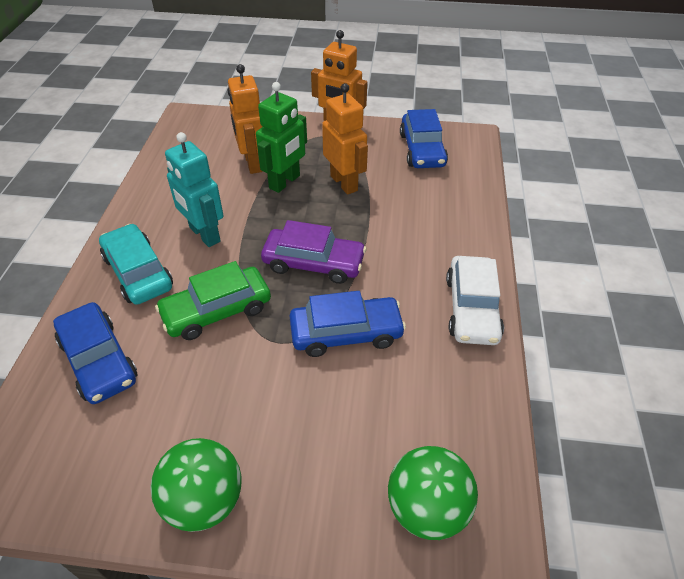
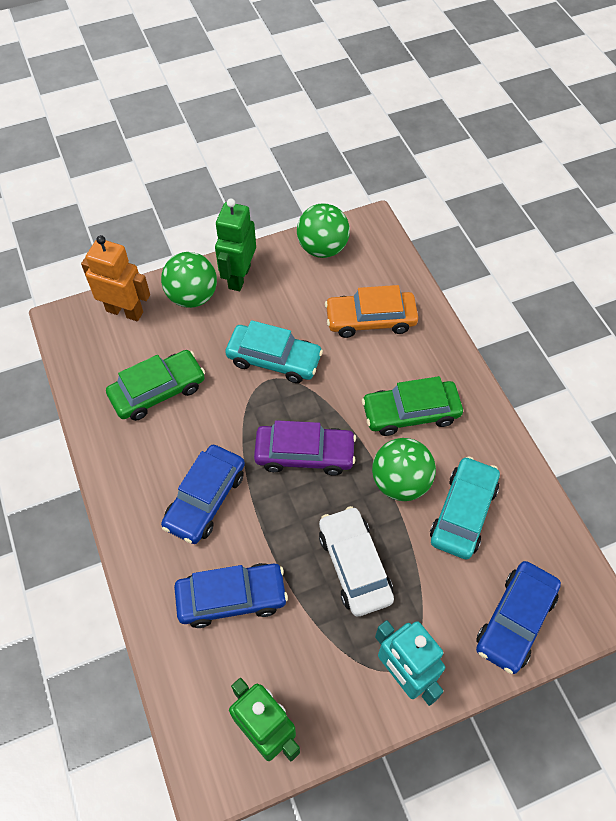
green ball: [150,438,241,532] [388,446,478,540] = 2 -> [161,252,217,308] [297,203,350,258] [372,438,436,501] = 3
green car: [155,261,271,340] = 1 -> [106,350,205,421] [362,376,463,436] = 2
green robot: [256,82,307,193] = 1 -> [215,199,256,291] [229,678,300,761] = 2
orange car: none = 0 -> [325,285,418,338] = 1
orange robot: [228,64,263,174] [311,30,367,121] [322,83,368,195] = 3 -> [81,235,150,321] = 1
turquoise car: [99,224,173,305] = 1 -> [225,320,323,383] [430,456,500,559] = 2

